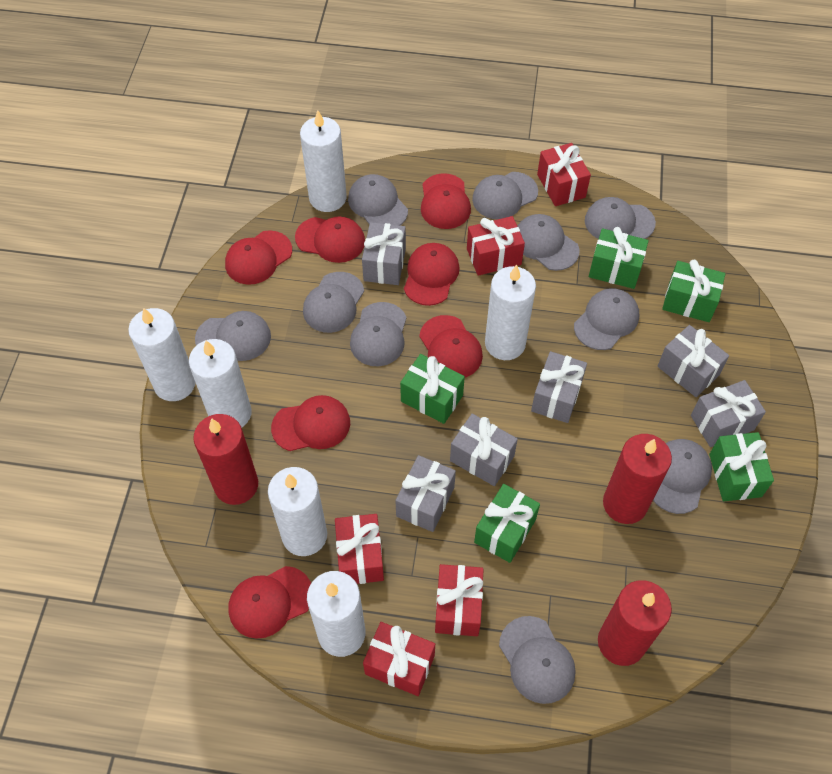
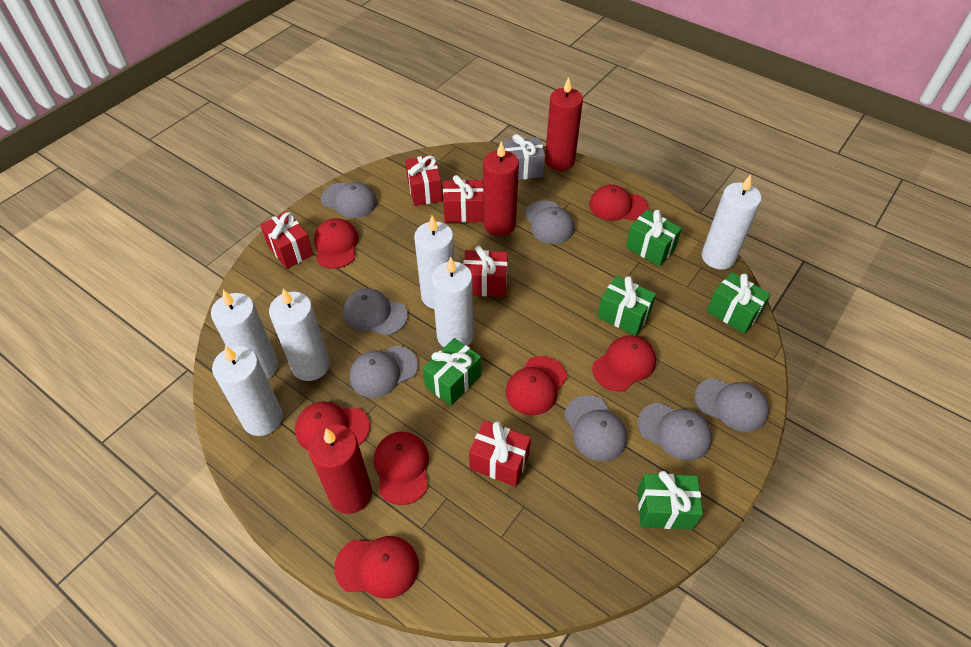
grey cap: [195,311,271,361] [303,272,364,333] [348,174,408,226] [350,302,407,366] [472,172,538,219] [499,616,575,704] [517,214,580,271] [574,288,639,350] [585,197,656,239] [653,439,712,514] = 10 -> [321,182,377,218] [343,289,408,336] [350,346,418,398] [524,200,574,244] [564,395,628,461] [638,403,712,461] [695,378,769,432] = 7
grey gift: [362,222,406,285] [395,455,456,532] [450,414,518,486] [531,351,587,423] [657,325,729,397] [691,380,766,447] = 6 -> [503,134,545,180] = 1

